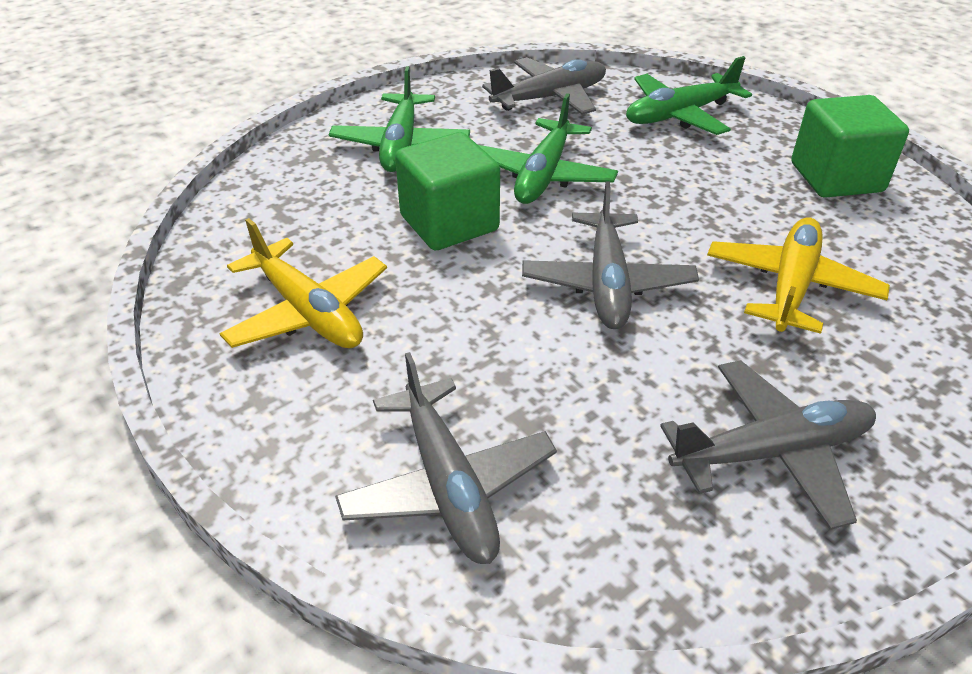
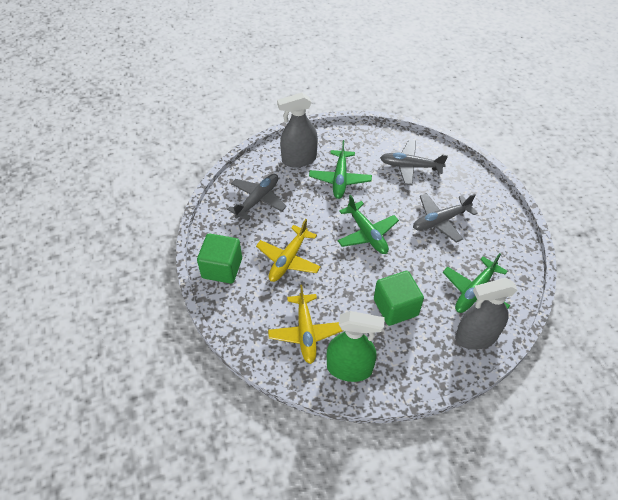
green spray bottle: none = 0 -> [327,311,385,382] = 1
grey plane: [335,352,557,564] [482,57,606,115] [522,181,699,329] [660,360,876,530] = 4 -> [227,174,287,221] [380,140,448,185] [413,193,477,242] = 3
grey spray bottle: none = 0 -> [277,93,318,168] [455,278,518,350] = 2

